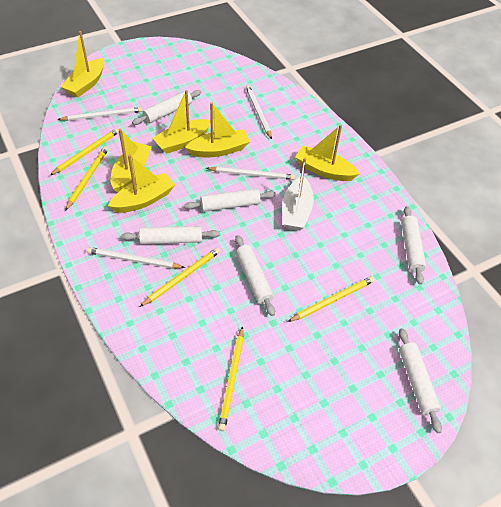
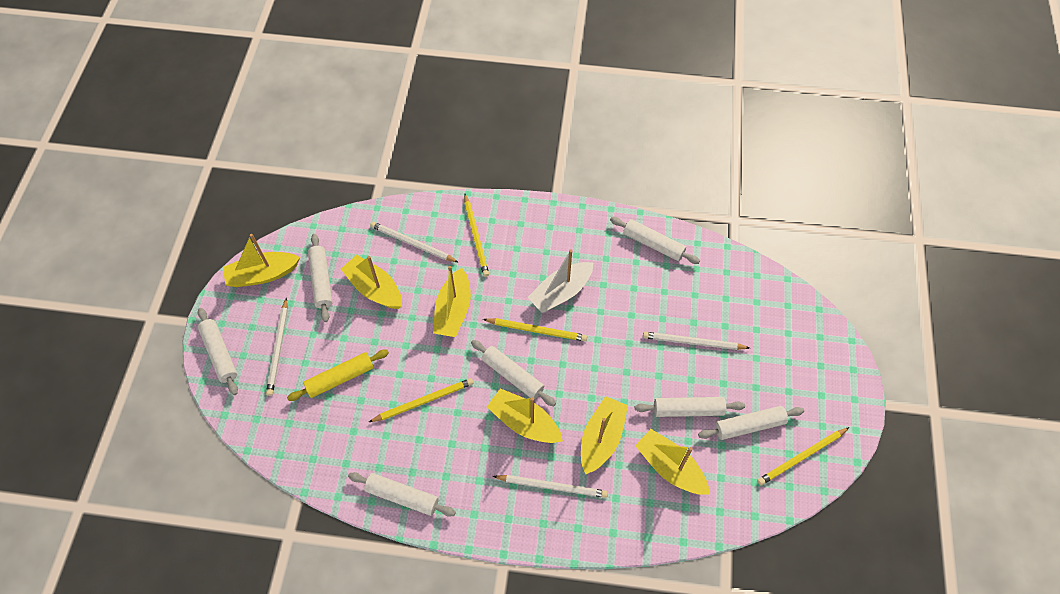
white rolling pin: [121,226,220,244] [132,90,201,125] [184,189,276,212] [235,235,275,316] [399,328,442,433] [401,206,426,285] = 6 -> [197,308,238,395] [308,234,332,322] [348,472,456,517] [471,340,556,406] [610,217,700,264] [635,397,745,417] [698,406,804,440] = 7
yellow pencil: [50,128,119,175] [65,146,108,211] [140,247,220,307] [218,326,244,431] [288,276,374,322] = 5 -> [369,378,473,422] [464,194,489,277] [483,318,587,341] [757,427,849,485] = 4
yellow rolling pin: none = 0 -> [287,350,389,401] = 1

